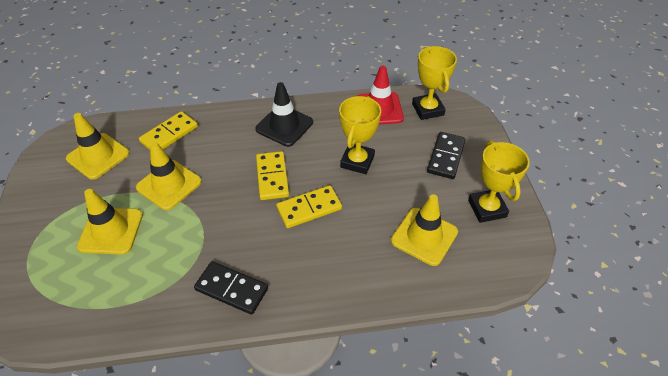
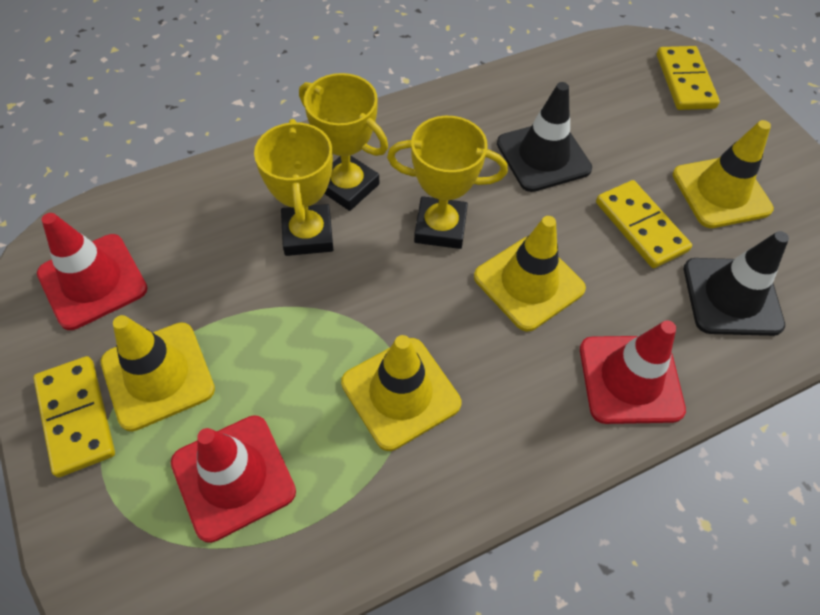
black domino: [194,261,268,315] [427,132,465,179] = 2 -> none = 0
black traffic cone: [255,82,313,147] = 1 -> [497,82,592,192] [684,231,789,336] = 2
red traffic cone: [357,66,404,125] = 1 -> [37,213,147,330] [171,415,296,543] [580,320,686,424] = 3

